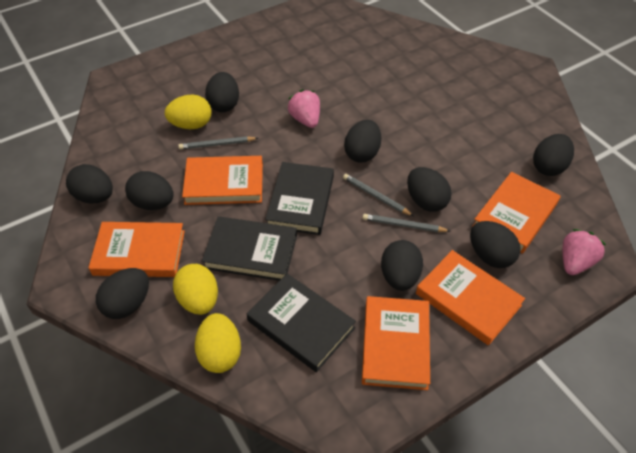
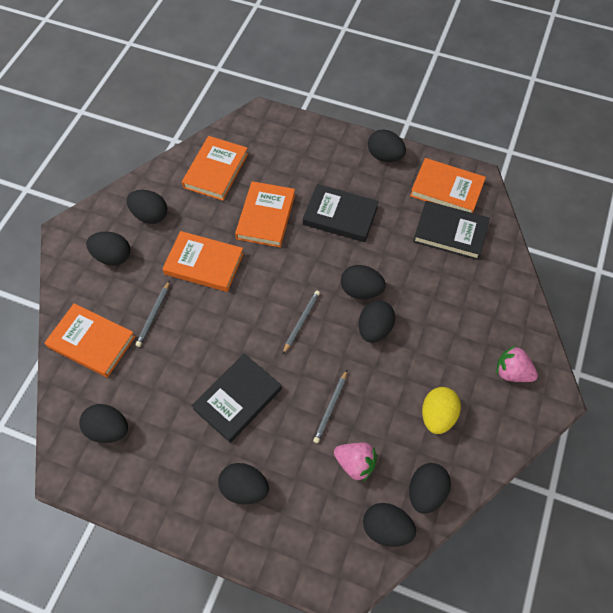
yellow egg: [165,95,211,129] [173,264,218,315] [195,313,241,373] = 3 -> [422,387,461,434] = 1

